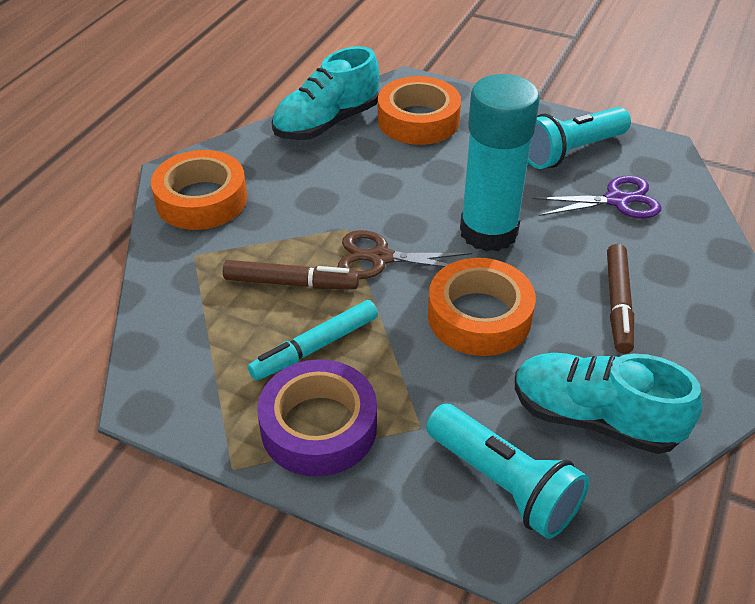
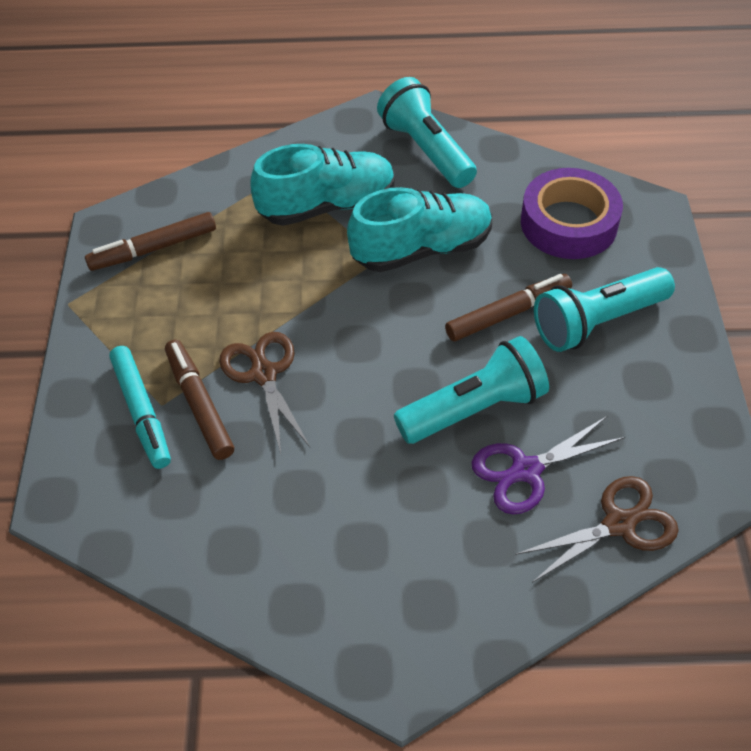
brown marker: [223,260,359,289] [607,244,634,354] = 2 -> [85,212,216,271] [165,340,234,460] [445,274,572,341] = 3
brown scissors: [338,230,472,279] = 1 -> [219,332,310,454] [515,476,679,583] = 2
orange tape: [151,150,247,230] [378,76,461,145] [428,258,536,356] = 3 -> none = 0
turquoise flashlight: [426,404,589,539] [528,107,631,169] = 2 -> [377,77,477,188] [394,336,549,444] [534,267,675,352] = 3
turquoise glue stick: [460,74,540,252] = 1 -> none = 0

